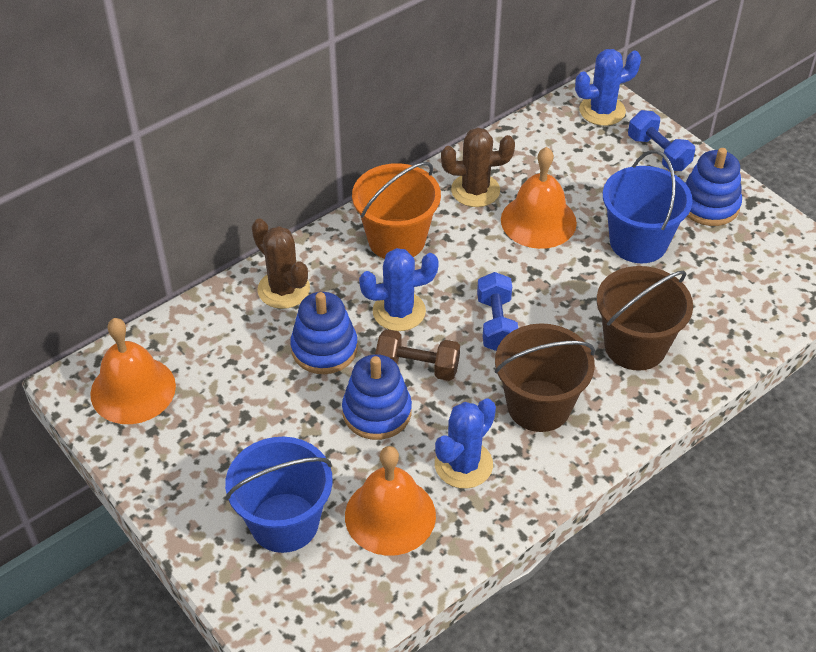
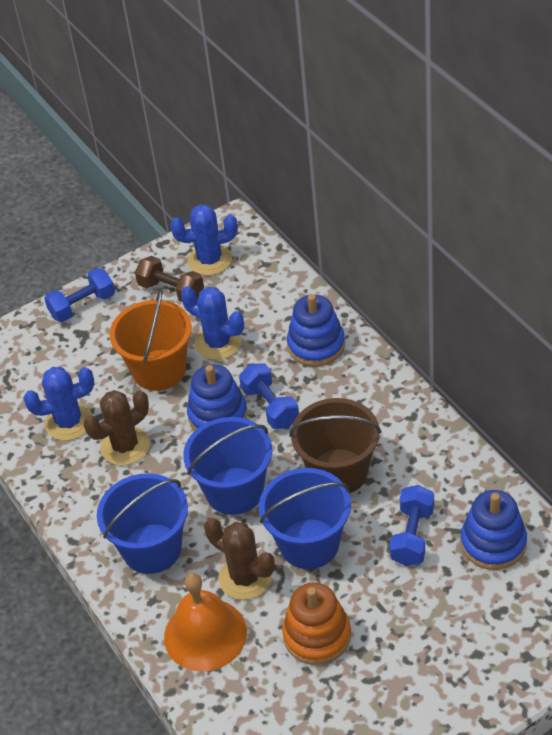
blue bucket: [225,437,333,553] [603,150,693,263] = 2 -> [97,473,188,574] [183,417,272,515] [259,468,351,569] = 3
blue dumbbell: [477,272,518,351] [628,110,695,171] = 2 -> [44,268,115,322] [239,363,299,429] [390,485,434,566] = 3
brown bucket: [495,323,595,432] [597,266,693,371] = 2 -> [289,398,381,494] = 1
orange bell: [90,318,176,424] [345,446,436,556] [501,147,577,249] = 3 -> [164,573,247,672] = 1
orange stacking toy: none = 0 -> [282,582,351,665] = 1

